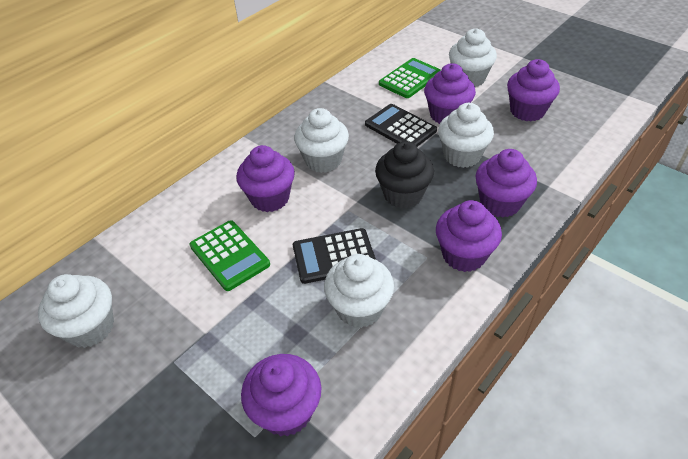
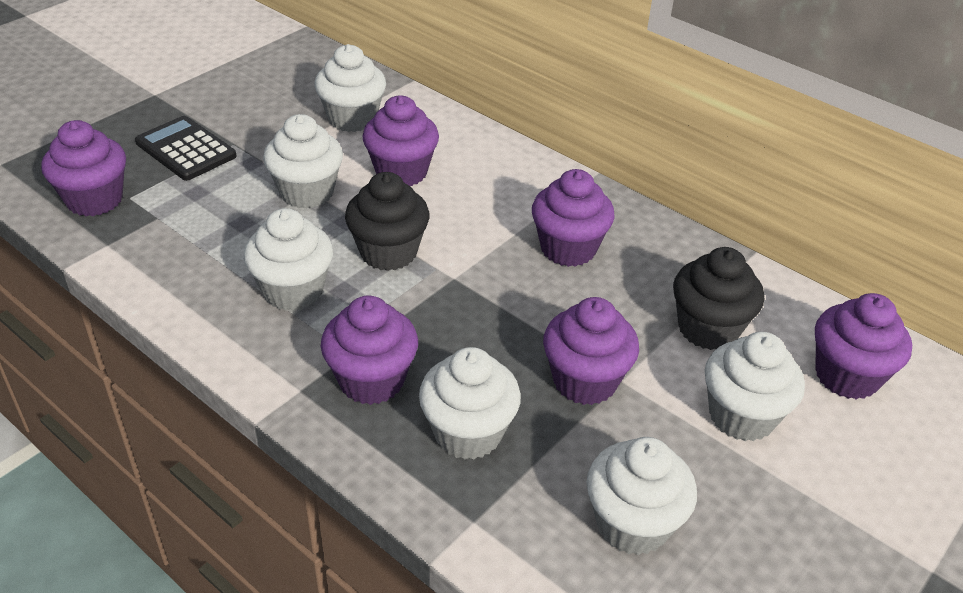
black calculator: [293,228,376,284] [365,104,437,147] = 2 -> [135,116,237,181] = 1
black cupcake: [375,141,434,209] = 1 -> [345,172,429,271] [673,247,764,350] = 2
green calculator: [189,220,270,291] [379,58,441,98] = 2 -> none = 0
white cupcake: [38,274,114,348] [294,108,349,173] [324,254,394,328] [438,103,494,168] [449,28,497,87] = 5 -> [243,208,333,311] [263,114,343,209] [314,44,386,132] [419,347,521,460] [587,437,697,555] [705,332,805,441] = 6

